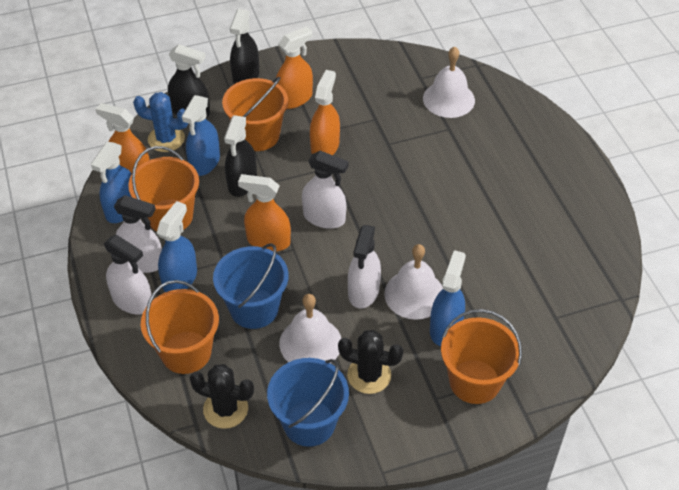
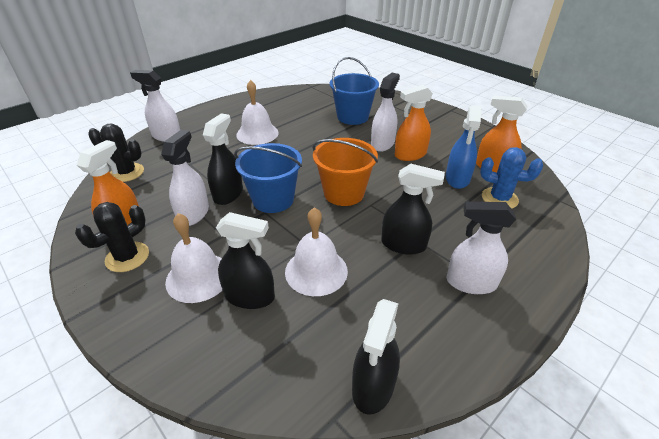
black spray bottle: [168,44,210,118] [224,115,257,197] [230,9,259,84] = 3 -> [203,113,243,205] [216,212,275,309] [352,299,400,415] [381,164,445,255] = 4
blue spray bottle: [91,142,132,223] [157,201,197,292] [182,95,220,176] [430,250,466,346] = 4 -> [446,105,481,189] = 1
orange bucket: [128,146,199,232] [141,280,219,374] [222,77,288,151] [441,309,522,404] = 4 -> [313,138,378,206] = 1
orange spray bottle: [96,103,150,173] [238,174,291,251] [276,26,313,109] [310,70,340,155] = 4 -> [77,140,139,225] [395,85,433,161] [476,95,528,172] = 3

